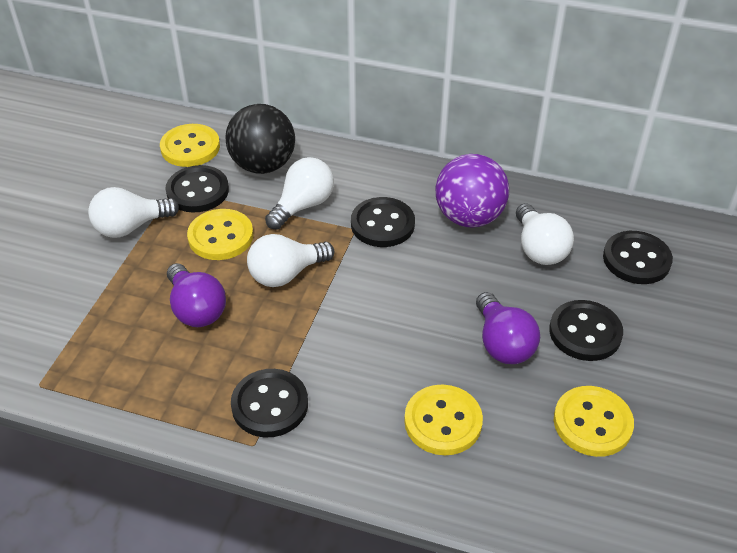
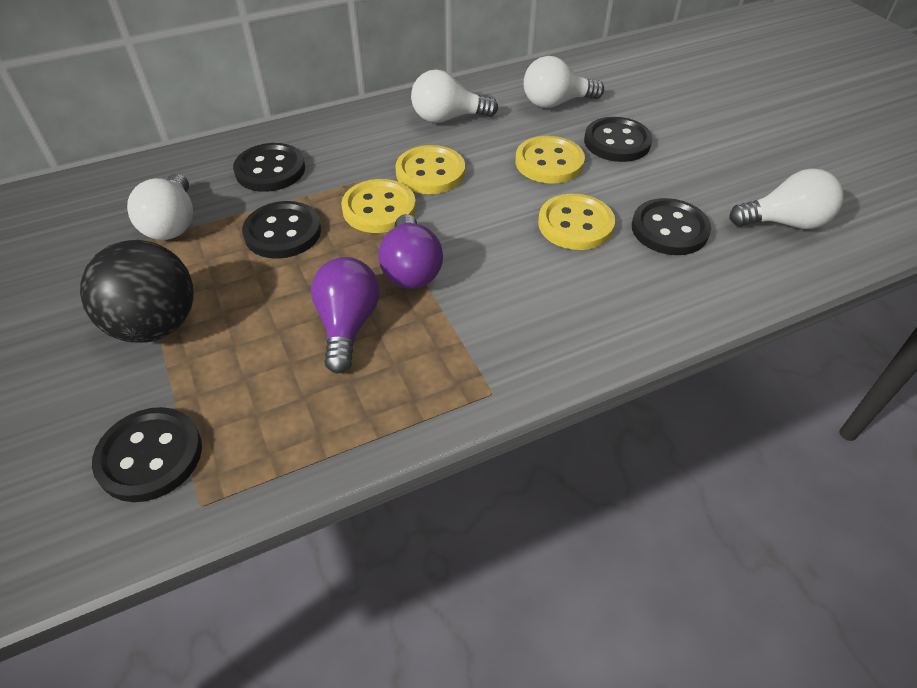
purple ball: [436,154,509,227] = 1 -> none = 0

